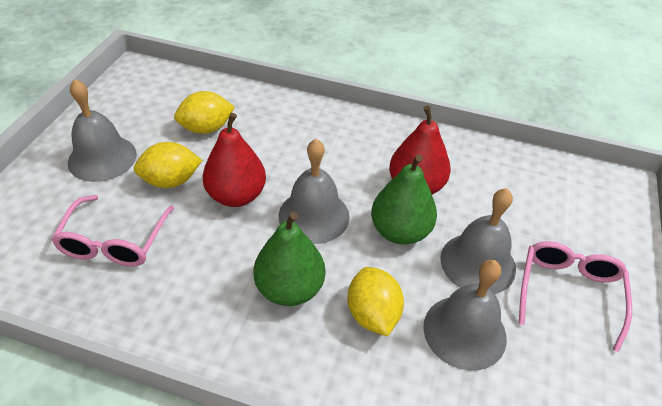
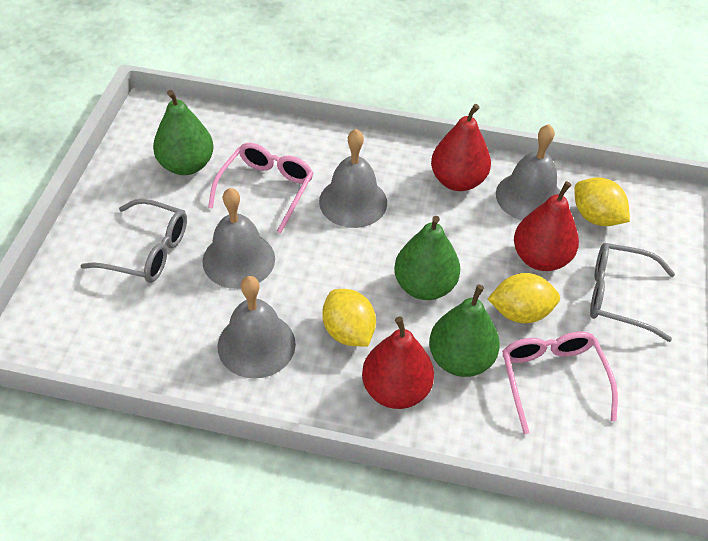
green pear: [254,212,325,306] [371,155,437,245] = 2 -> [153,90,214,175] [394,216,460,300] [429,284,500,377] = 3
grey glasses: none = 0 -> [80,199,187,283] [590,243,675,342] = 2
red pear: [202,113,266,207] [389,105,451,195] = 2 -> [362,316,434,409] [431,104,491,191] [514,181,579,271] = 3

